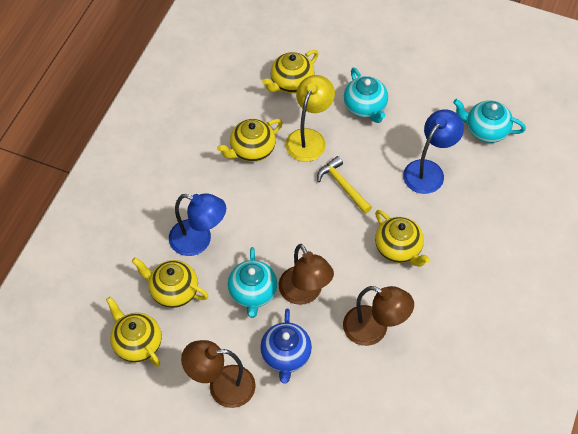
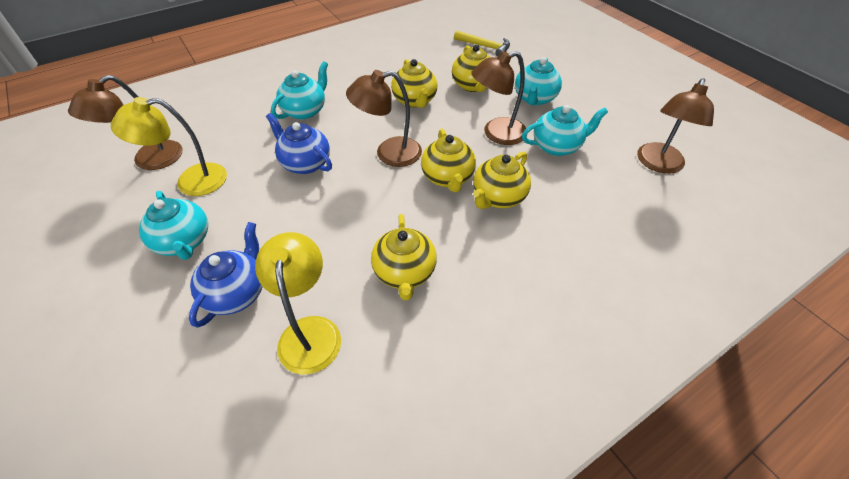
blue lamp: [169,193,226,256] [403,109,464,194] = 2 -> none = 0
blue teapot: [260,309,312,383] = 1 -> [189,222,263,328] [266,113,332,174] = 2
brown lamp: [181,340,256,408] [279,244,334,305] [343,286,414,346] = 3 -> [68,75,182,170] [346,70,422,167] [471,51,526,145] [637,78,714,174] = 4
turquoise teapot: [228,247,277,318] [344,68,388,123] [453,99,526,143] = 3 -> [139,191,208,260] [271,61,328,120] [515,57,562,106] [522,105,608,156] = 4
yellow lamp: [285,75,335,162] = 1 -> [111,97,227,196] [255,232,341,374] = 2

